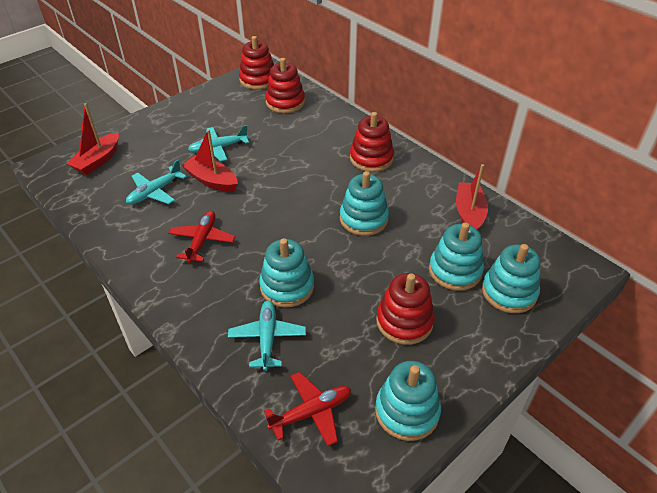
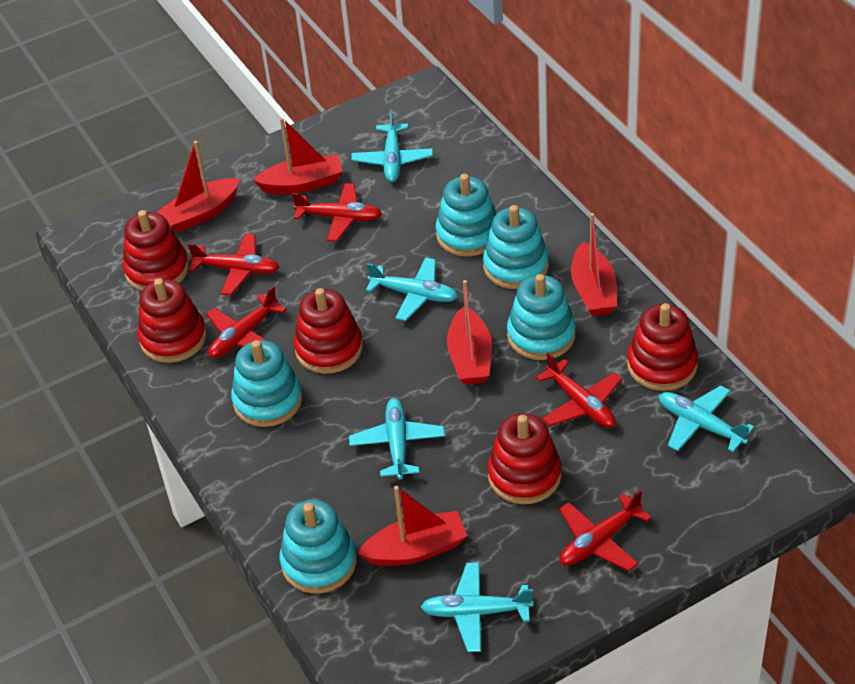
red boat: [66,103,119,175] [182,129,238,192] [456,164,488,230] = 3 -> [157,141,240,232] [253,118,343,194] [358,486,467,566] [447,280,492,385] [571,213,617,316] = 5
red plane: [168,211,235,263] [264,372,351,446] = 2 -> [188,233,280,296] [206,286,287,358] [292,183,382,242] [536,352,622,428] [559,489,652,571] = 5
red stacking toy: [239,36,274,89] [265,58,305,113] [350,112,394,172] [376,273,435,345] = 4 -> [123,210,189,291] [137,278,206,363] [294,288,363,374] [487,413,562,504] [627,303,698,391] = 5
turquoise plane: [126,160,187,204] [188,125,249,162] [228,300,306,371] = 3 -> [349,398,445,479] [351,110,433,182] [366,257,458,321] [421,562,533,652] [659,385,754,452] = 5

